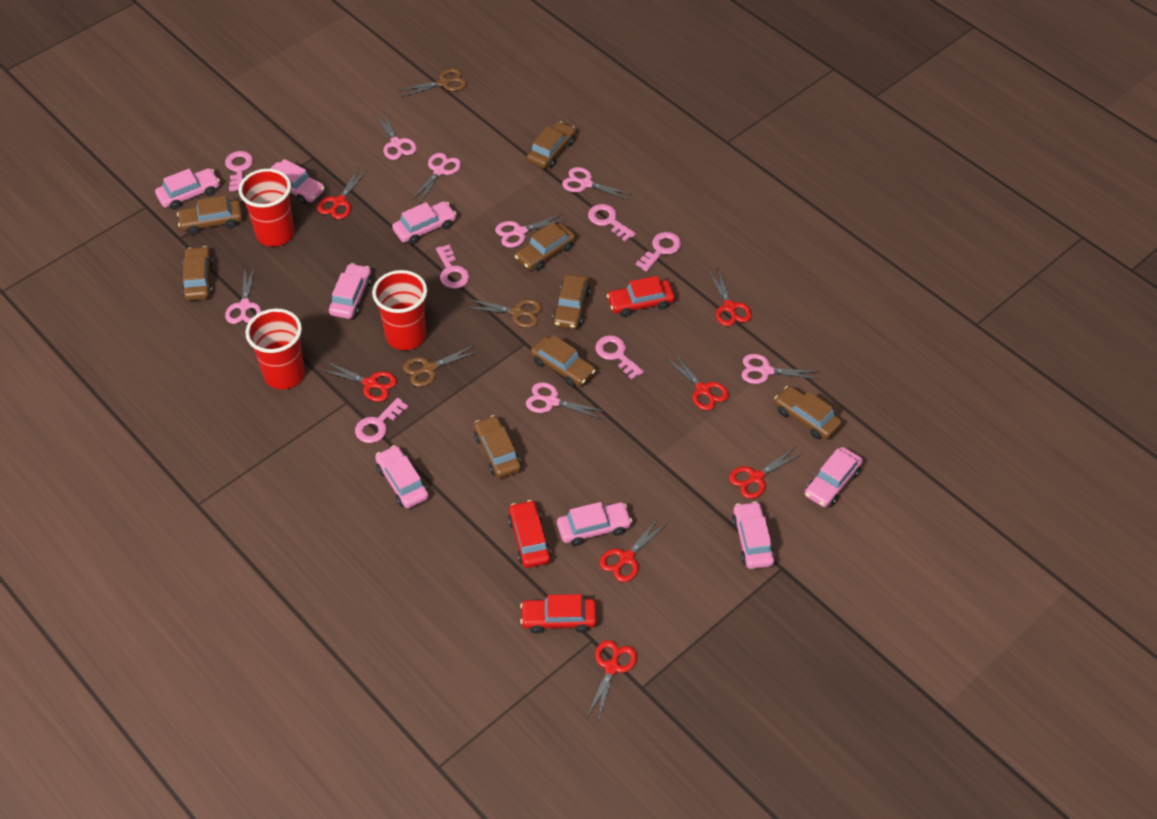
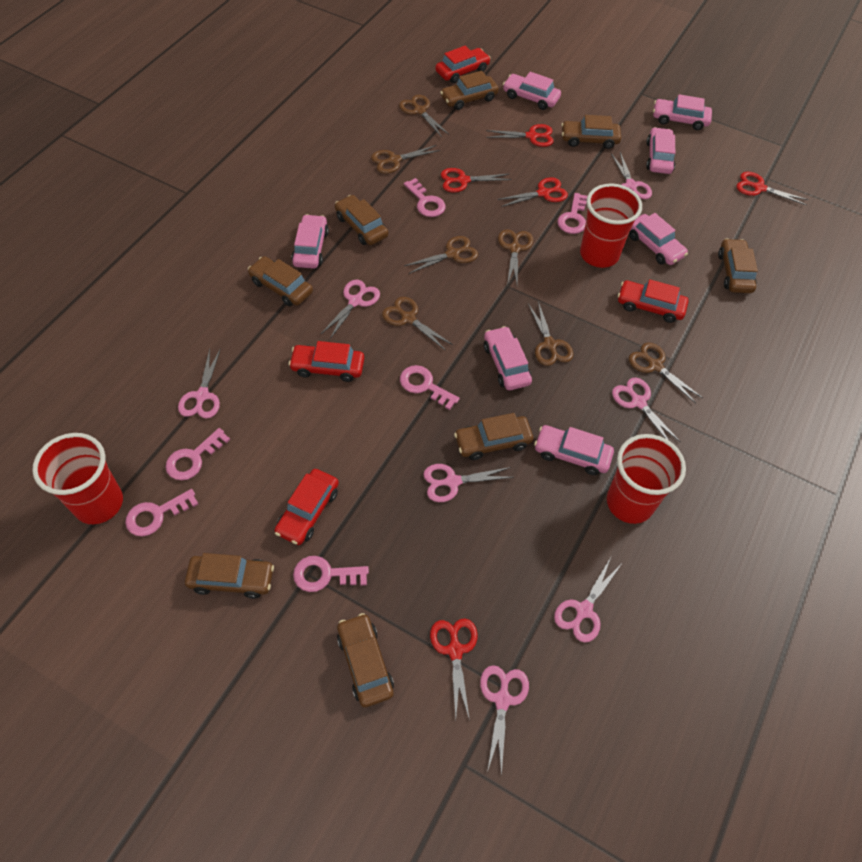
brown scissors: [400,68,467,97] [403,345,479,387] [466,299,542,328] = 3 -> [371,145,440,174] [382,297,453,351] [399,95,449,137] [404,236,478,274] [498,229,533,286] [528,301,574,366] [629,343,703,403] = 7
pink car: [155,168,220,210] [270,159,325,204] [329,263,372,319] [375,445,429,508] [392,201,457,244] [557,502,632,546] [732,501,775,569] [805,447,863,508] = 8 -> [291,214,329,269] [484,326,532,390] [503,72,561,110] [534,425,614,475] [629,213,688,265] [646,127,675,174] [653,94,712,130] = 7
red car: [508,500,551,568] [520,594,597,634] [607,276,675,317] = 3 -> [275,469,339,545] [289,341,364,382] [435,46,491,83] [618,279,688,323] = 4
red scissors: [317,168,367,219] [322,362,397,402] [587,640,637,721] [599,517,667,582] [666,353,729,411] [708,269,752,326] [729,447,803,499] = 7 -> [430,618,478,721] [441,168,512,192] [486,124,554,147] [497,177,568,207] [736,172,808,205] = 5

